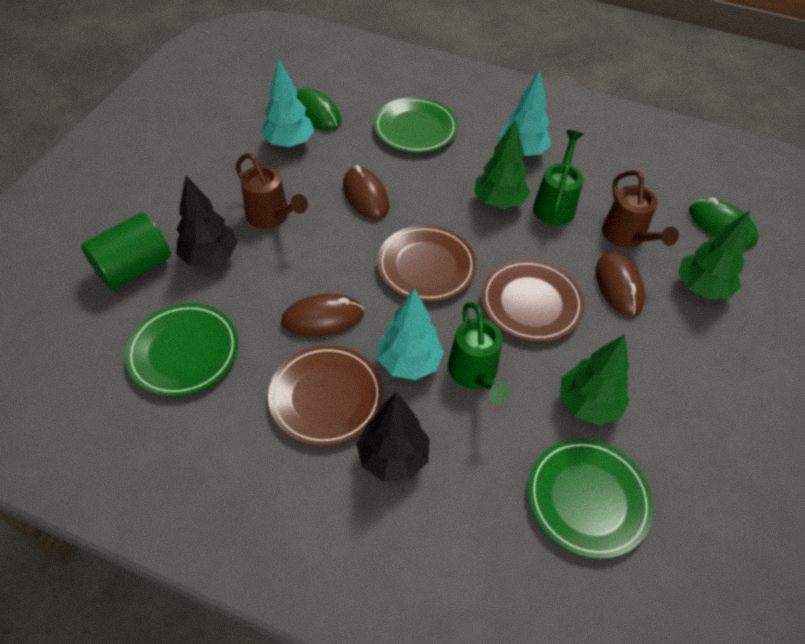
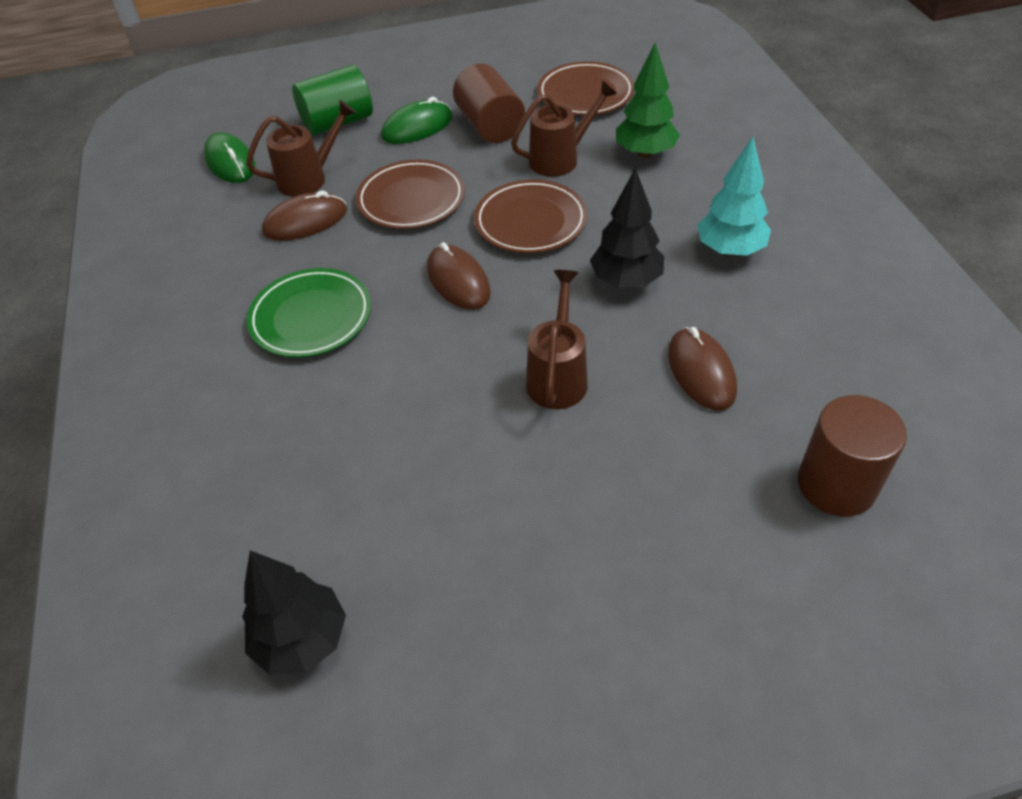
brown cylinder: none = 0 -> [453,63,525,143] [798,395,907,517] = 2
brown watering can: [235,153,308,229] [602,170,679,248] = 2 -> [246,100,356,197] [511,80,617,177] [526,270,588,409] = 3
green plate: [125,303,238,397] [374,97,458,153] [528,439,653,559] = 3 -> [247,268,371,358] = 1
green tree: [474,119,530,209] [560,334,630,425] [678,210,750,300] = 3 -> [616,43,680,158] = 1
green watering can: [448,302,512,404] [533,130,583,225] = 2 -> none = 0
turquoise tree: [261,58,315,148] [377,288,444,380] [498,70,551,157] = 3 -> [697,137,771,256] = 1

